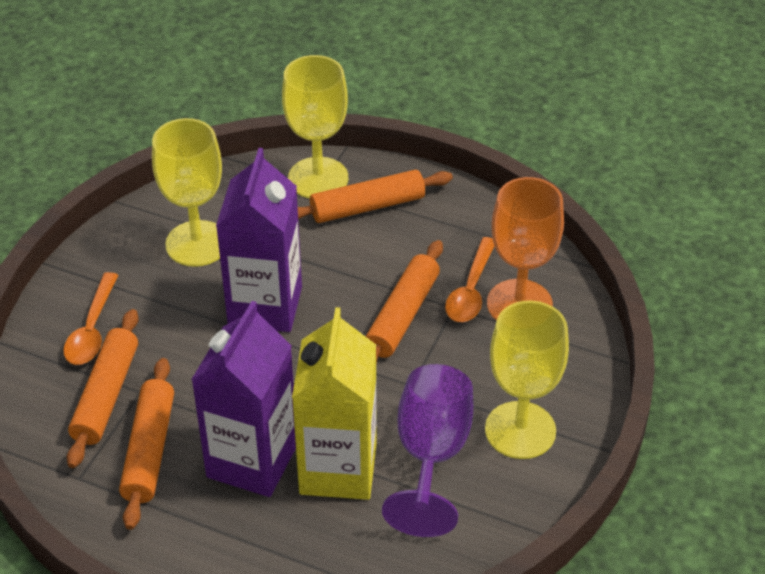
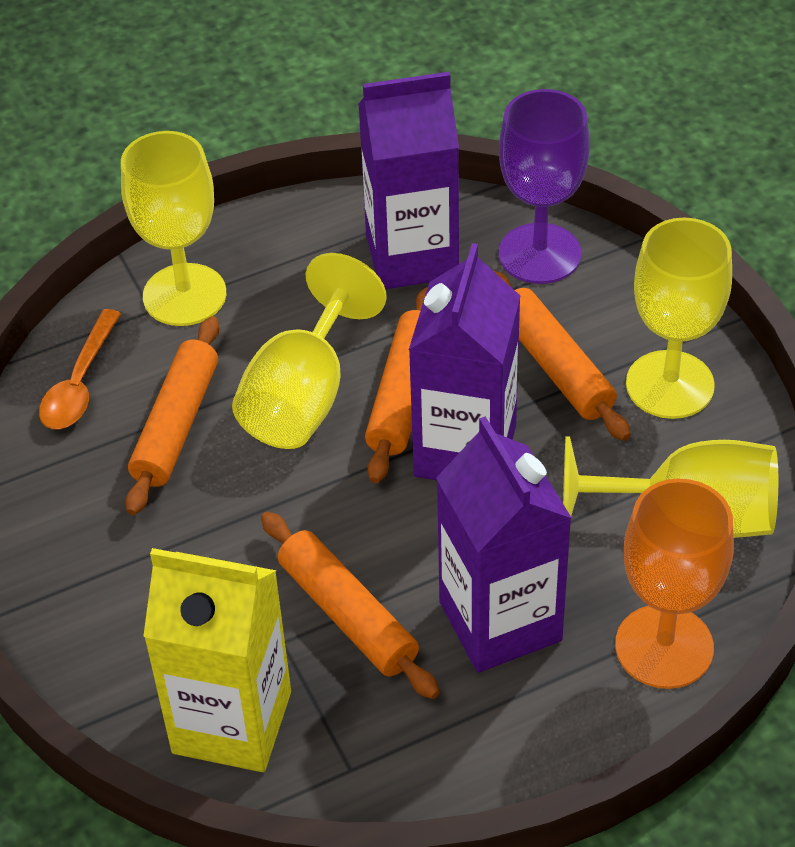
orange spoon: [63,272,119,365] [445,237,494,322] = 2 -> [39,309,121,429] = 1
purple carton: [191,301,296,497] [216,148,302,332] = 2 -> [358,72,459,289] [409,243,520,480] [436,416,572,673] = 3
yellow goblet: [152,118,222,267] [282,55,348,199] [485,300,569,459] = 3 -> [121,131,226,326] [232,253,387,449] [563,436,778,538] [626,218,732,419] = 4

